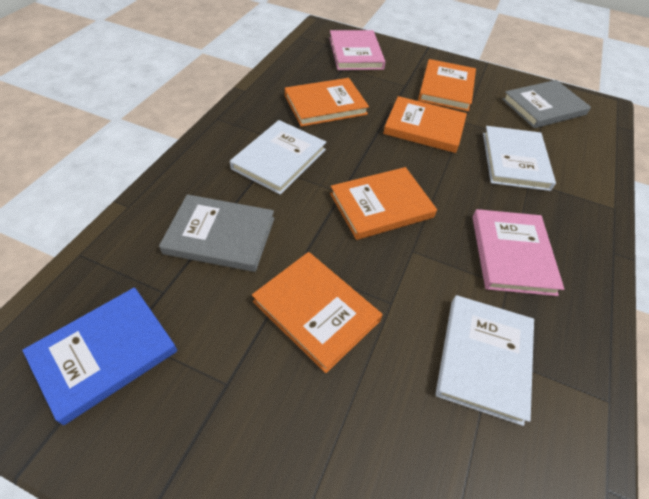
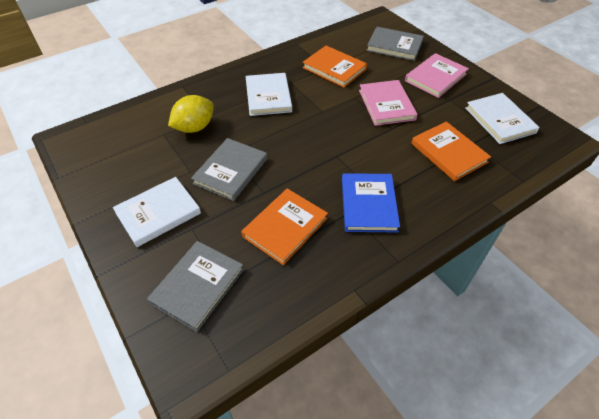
grey book: [159,194,275,272] [502,80,591,128] = 2 -> [147,241,244,332] [191,138,267,201] [366,27,424,61] = 3
orange book: [252,252,383,373] [285,78,369,127] [330,167,437,240] [383,96,467,153] [418,59,476,111] = 5 -> [241,188,328,265] [303,46,367,88] [411,121,491,181] = 3
yellow lemon: none = 0 -> [168,95,214,133] = 1

